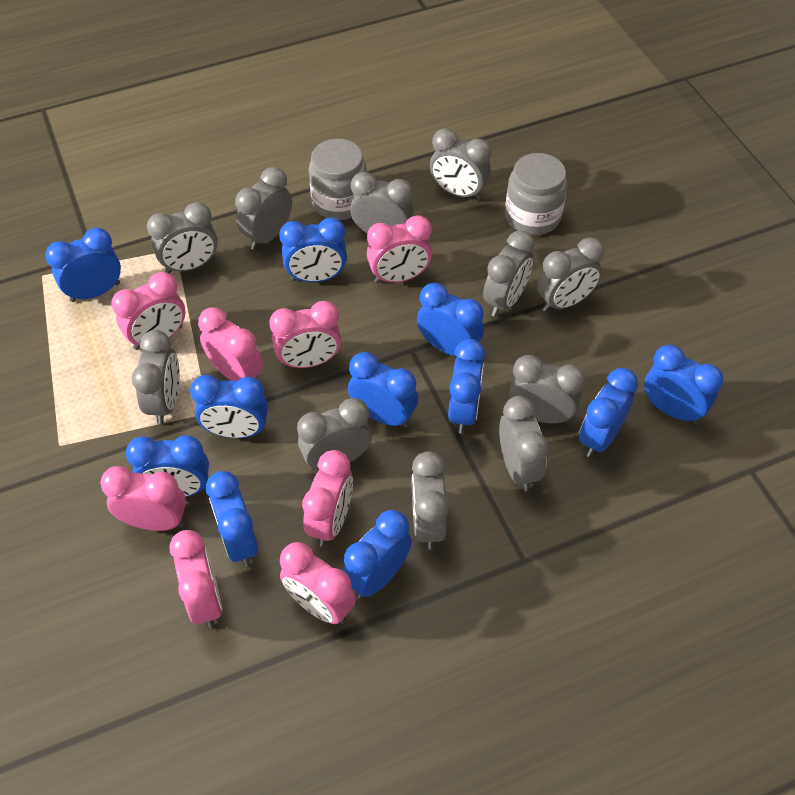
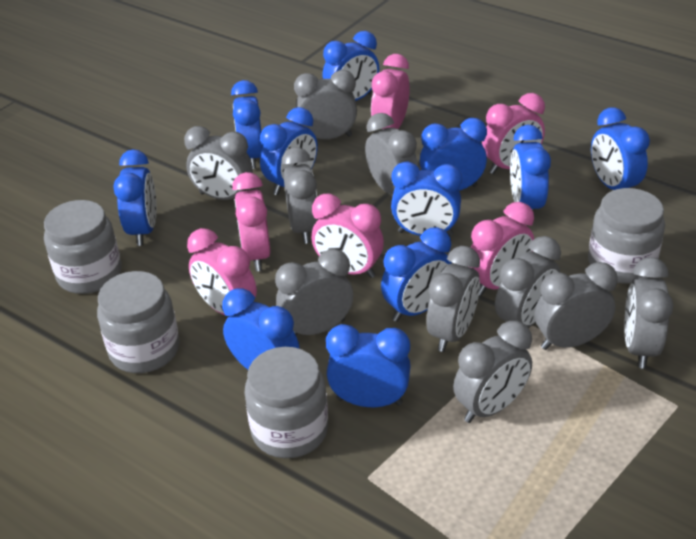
grey clock: [131,330,180,424] [147,202,218,274] [235,167,292,250] [297,398,372,470] [350,172,414,234] [412,451,449,550] [430,128,491,200] [483,230,535,317] [499,396,548,491] [509,355,585,423] [537,238,604,312] = 11 -> [184,126,253,200] [275,249,353,335] [281,147,318,244] [294,70,357,139] [365,113,418,194] [427,246,480,352] [453,321,532,423] [495,236,561,327] [535,262,618,350] [624,257,673,369] = 10
grey jar: [309,139,367,220] [505,153,567,235] = 2 -> [44,200,122,294] [97,271,180,373] [244,347,328,458] [588,188,665,284] = 4
pink clock: [100,466,186,531] [112,272,185,350] [169,530,222,628] [198,307,263,381] [269,301,341,368] [280,542,356,624] [302,450,353,546] [367,215,432,283] = 8 -> [187,228,257,315] [232,172,270,271] [312,193,384,278] [371,54,410,130] [471,202,534,296] [482,93,545,174] = 6

